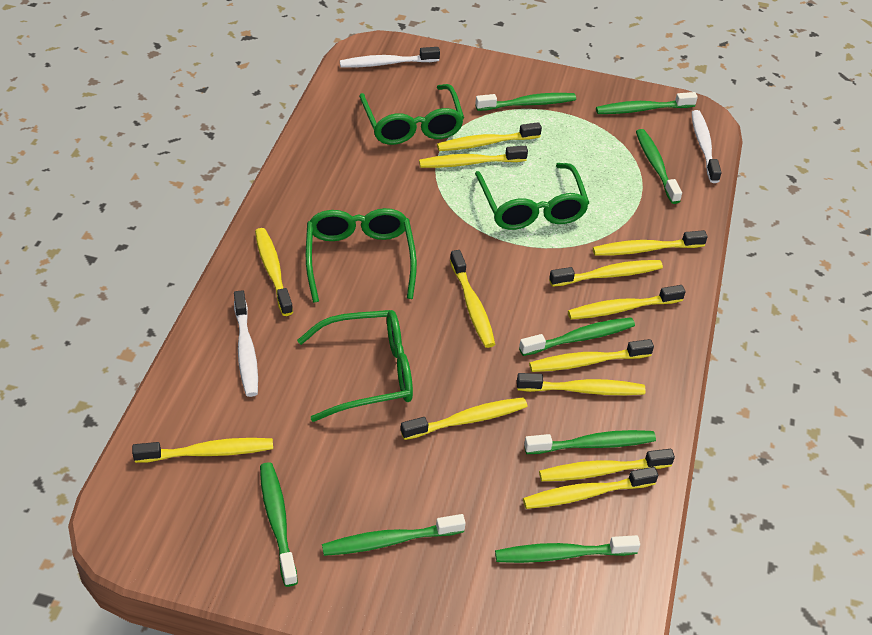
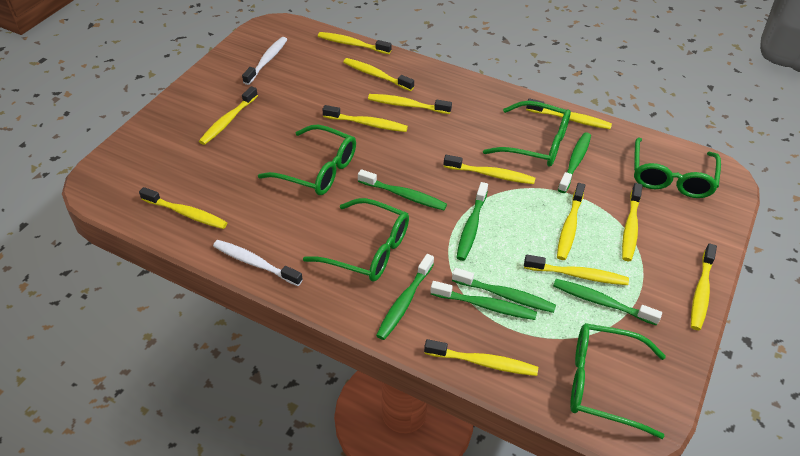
green glasses: [297,310,413,422] [306,208,417,303] [359,84,464,145] [475,163,589,230] = 4 -> [258,125,356,195] [303,198,409,282] [483,101,571,167] [570,323,666,439] [634,138,721,198] = 5
green toothbrush: [260,462,298,587] [322,514,466,556] [475,93,576,111] [495,535,640,563] [519,317,635,356] [524,430,656,454] [596,92,698,114] [636,129,682,204] = 8 -> [358,169,447,210] [376,254,434,340] [430,281,537,320] [452,268,556,313] [456,182,488,261] [553,279,662,326] [558,132,591,193] = 7
white toothbrush: [234,290,258,397] [340,47,440,68] [692,110,722,183] = 3 -> [213,240,303,286] [242,37,287,85] = 2

